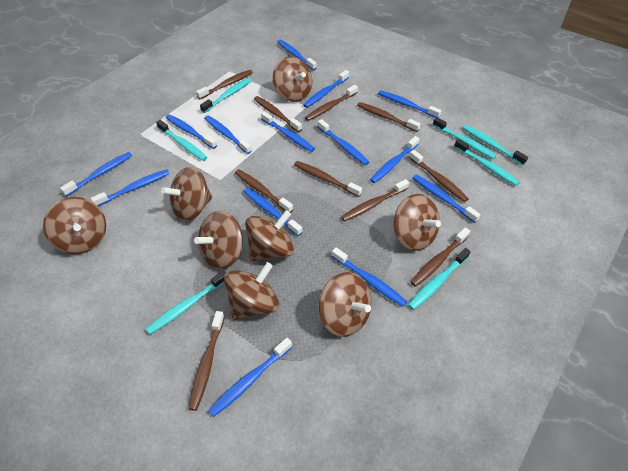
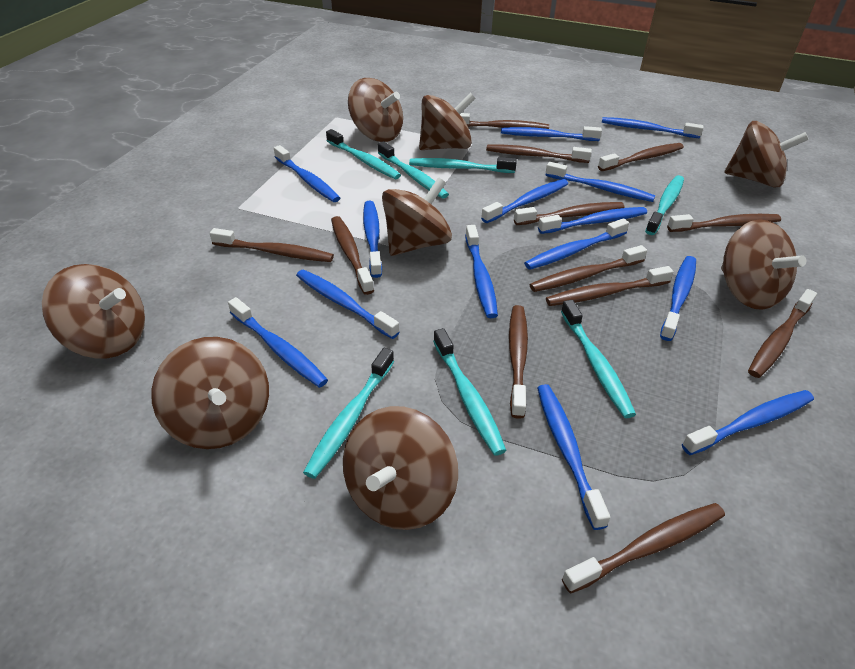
brown toothbrush: [188,311,225,411] [196,70,253,99] [235,169,293,213] [254,96,302,132] [294,161,362,197] [305,85,358,121] [341,179,409,221] [357,102,421,132] [409,150,469,202] [411,227,470,287] = 10 -> [210,228,334,262] [331,216,374,295] [460,113,549,129] [486,145,592,163] [509,305,528,419] [514,202,624,225] [530,245,647,292] [546,266,674,306] [562,503,725,593] [598,143,684,171] [667,214,781,232] [748,289,817,378] = 12

